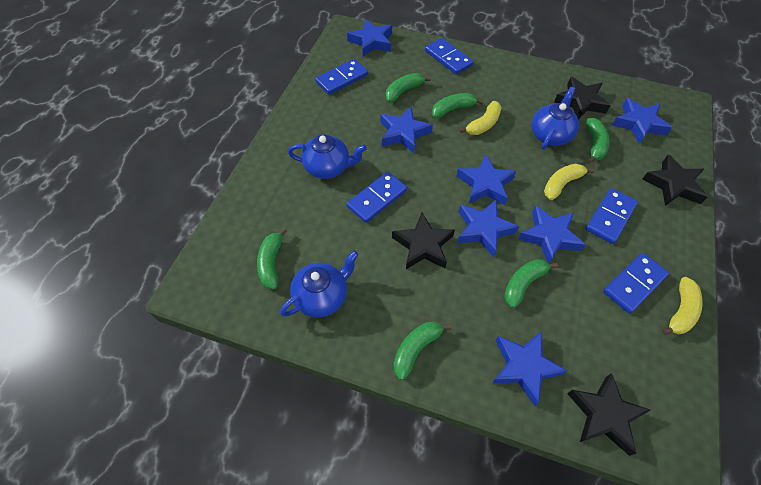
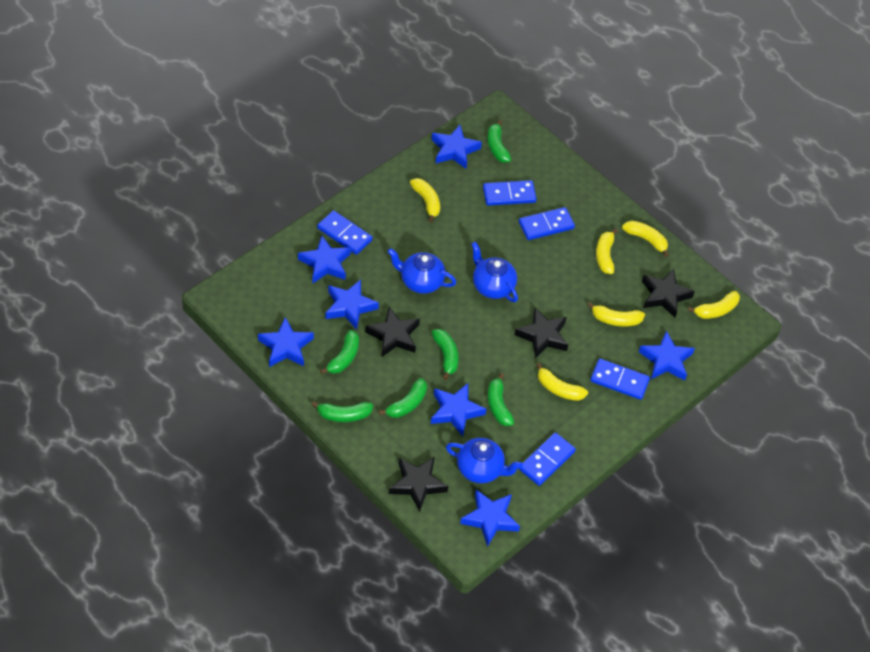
yellow banana: [459,101,502,135] [544,164,594,200] [662,277,703,335] = 3 -> [410,178,440,222] [536,363,588,401] [587,302,645,327] [596,228,618,274] [622,221,669,257] [688,291,740,319] = 6

